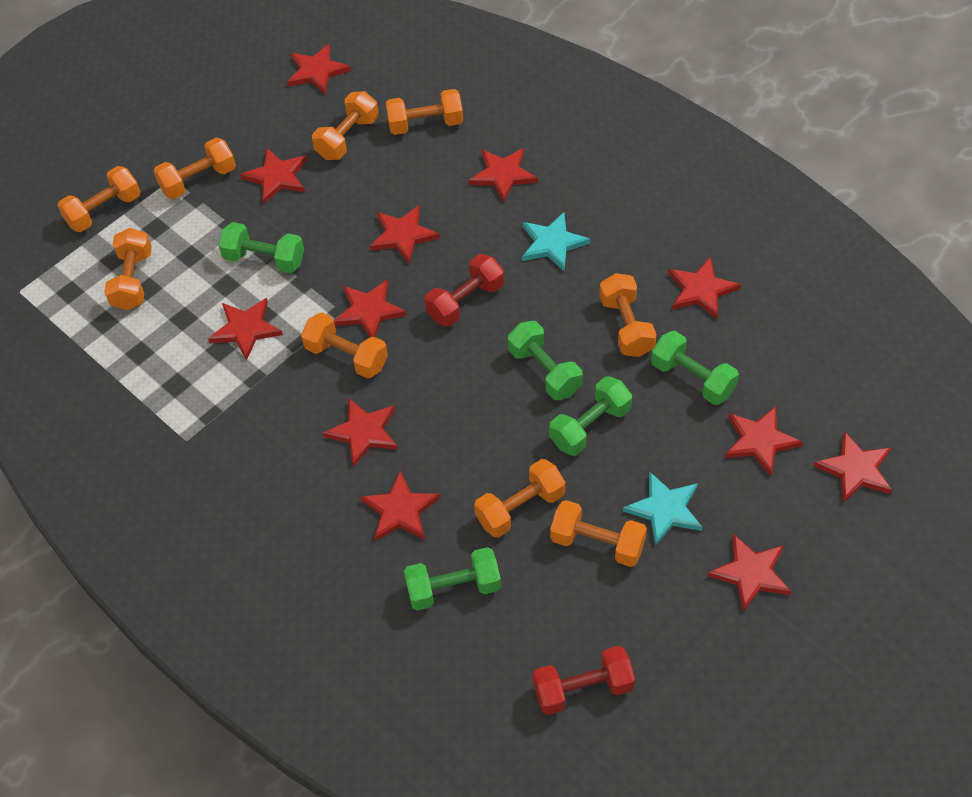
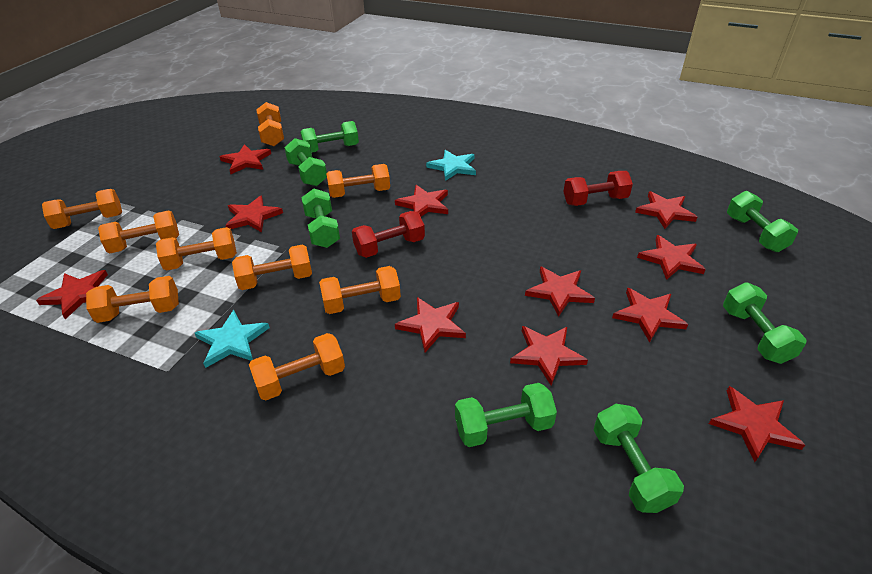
green dumbbell: [218,222,304,273] [404,547,501,611] [508,321,582,400] [549,376,632,456] [651,331,739,405] = 5 -> [284,138,327,186] [300,121,359,153] [301,189,340,248] [455,383,557,447] [594,404,684,513] [723,282,807,364] [727,191,798,252] = 7
red star: [208,298,283,361] [240,148,307,204] [287,44,351,94] [323,398,398,467] [334,279,407,337] [360,471,440,541] [369,205,440,263] [469,148,538,202] [668,257,741,319] [708,534,791,612] [725,406,803,476] [814,431,893,503] = 12 -> [36,270,108,319] [220,144,271,174] [225,196,283,232] [395,185,448,217] [395,297,466,352] [510,326,588,386] [525,266,595,317] [612,288,688,342] [635,191,697,229] [637,235,706,280] [709,386,805,462] = 11

